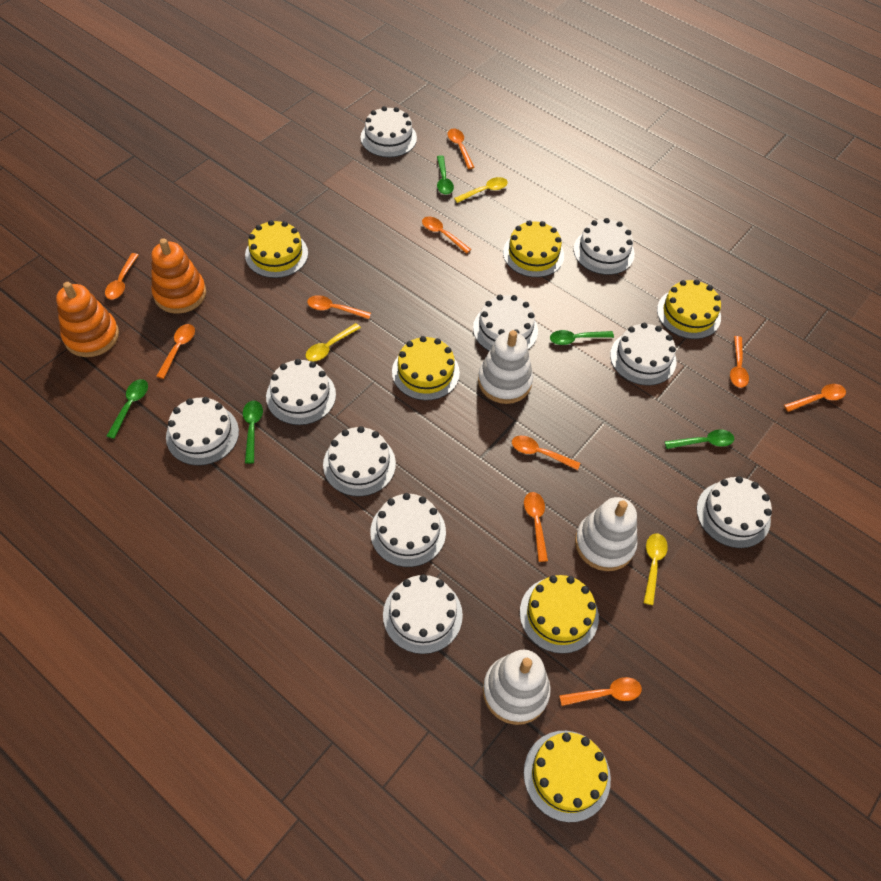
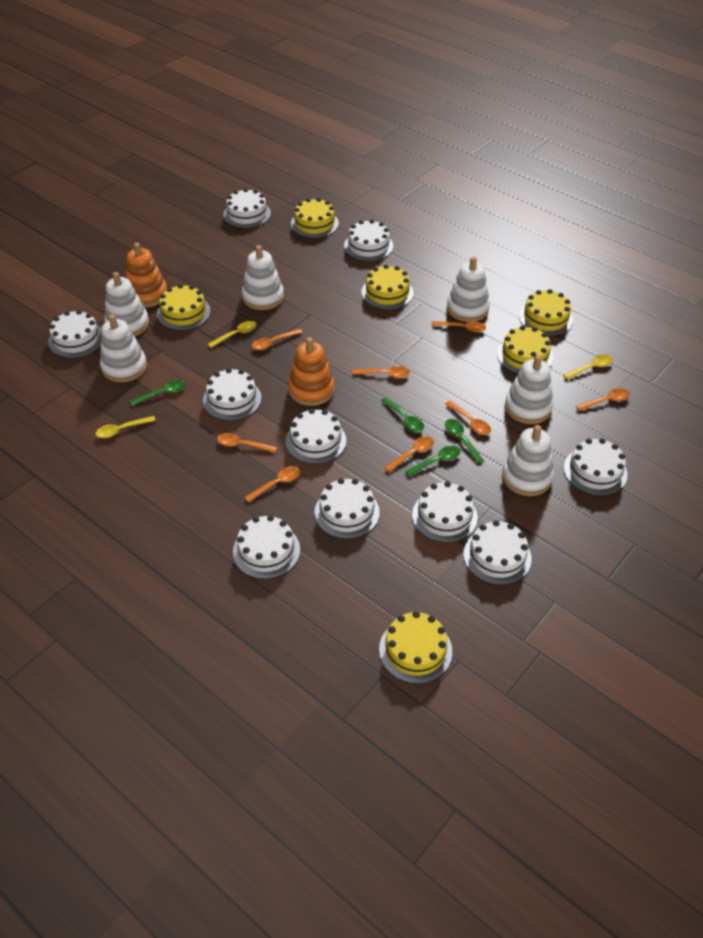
green spoon: [107,379,148,439] [243,400,263,464] [437,155,454,195] [550,330,614,345] [664,430,734,449] = 5 -> [130,380,186,406] [381,397,424,432] [405,446,461,476] [445,419,483,463] = 4
orange spoon: [105,253,139,299] [156,324,195,379] [307,295,371,319] [422,216,471,254] [448,129,475,169] [512,436,580,470] [524,492,548,562] [559,677,642,706] [730,336,749,388] [784,384,846,412] = 10 -> [217,433,277,453] [244,466,300,503] [252,329,303,350] [353,366,410,378] [384,436,434,472] [431,321,486,332] [445,400,491,435] [576,388,630,411] = 8
white stacking toy: [478,330,533,404] [483,650,551,725] [575,497,638,571] = 3 -> [100,315,147,382] [104,272,149,337] [242,245,284,310] [447,257,490,322] [502,425,554,496] [505,355,553,424] = 6

